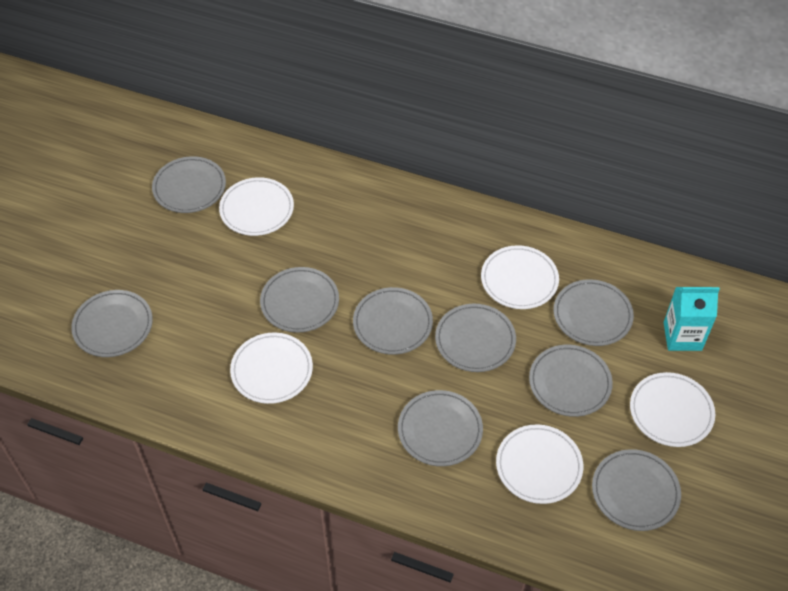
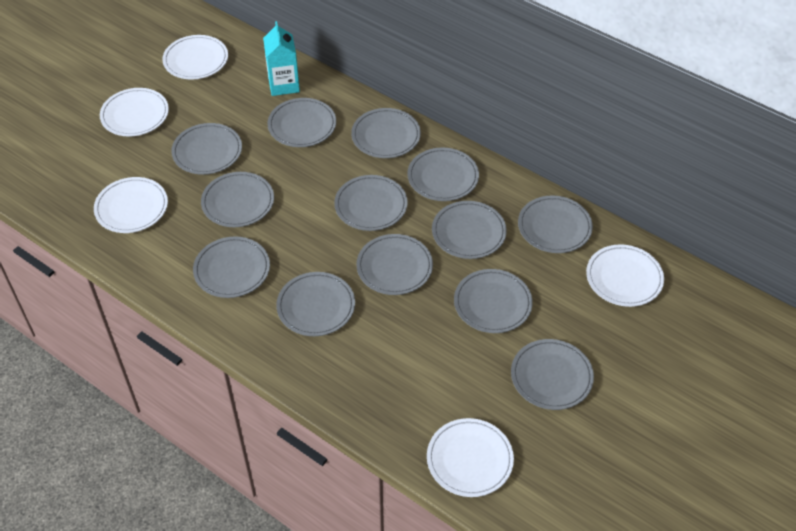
grey plate: [71,290,153,357] [152,156,226,213] [260,267,339,333] [353,287,433,355] [398,390,483,466] [435,304,516,372] [529,345,613,417] [554,279,634,346] [592,449,681,531] = 9 -> [171,123,242,175] [193,236,270,298] [201,172,274,227] [267,98,336,147] [276,272,355,336] [334,175,408,231] [351,108,421,158] [356,234,433,295] [407,148,479,201] [432,201,507,259] [454,269,533,333] [511,339,594,410] [518,195,593,253] = 13

